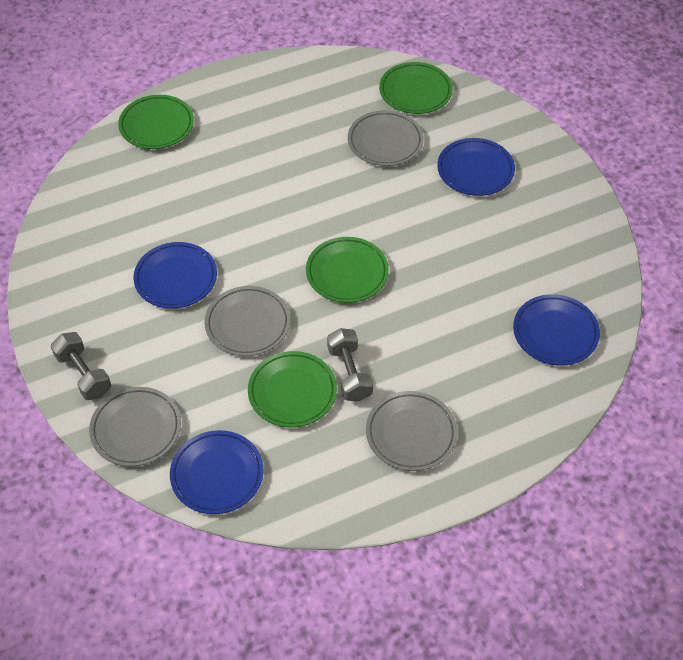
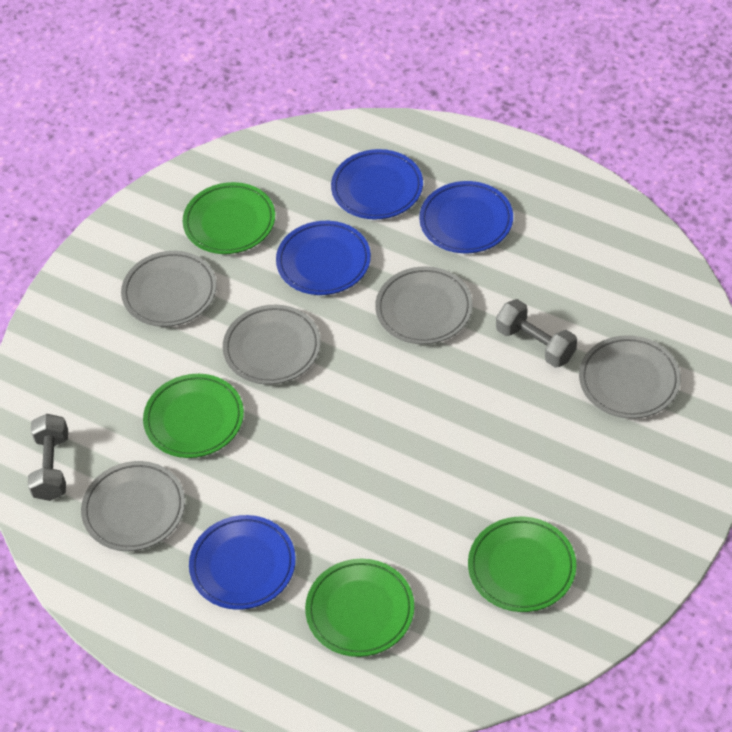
grey plate: [89,387,181,466] [205,286,290,356] [348,110,424,166] [366,391,457,471] = 4 -> [81,461,185,551] [121,251,217,327] [223,305,321,385] [375,266,473,344] [579,335,681,419] = 5

